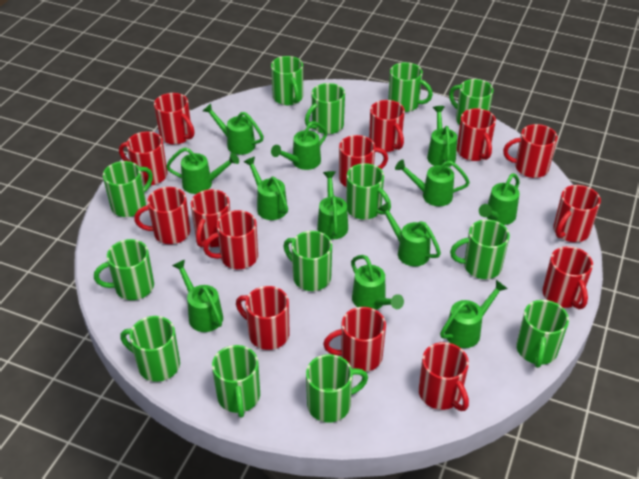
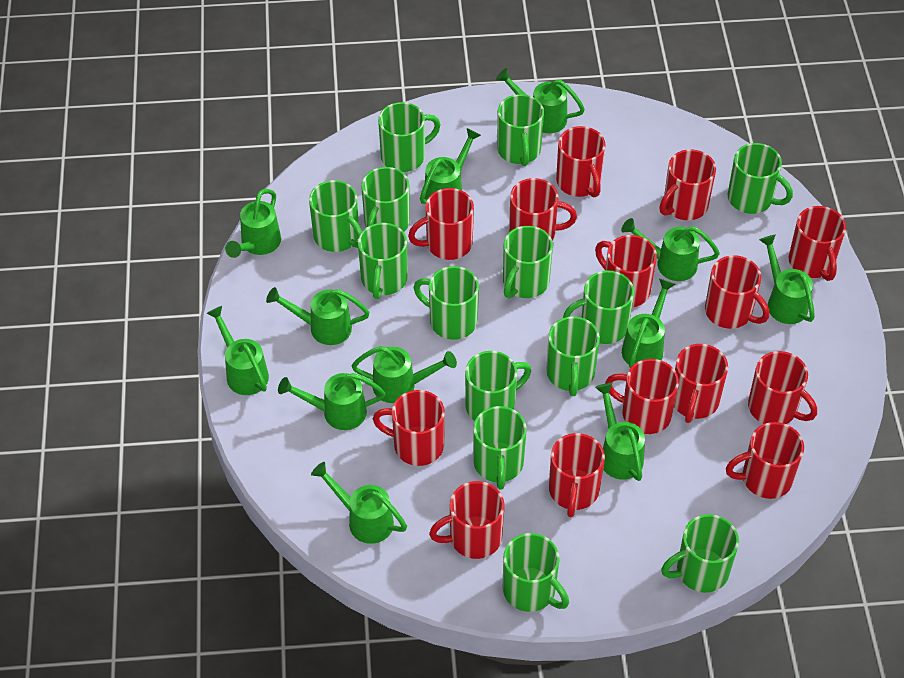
green mug: [94,239,154,300] [103,161,153,217] [120,316,180,382] [212,345,260,418] [271,56,303,105] [283,231,332,291] [305,83,345,134] [306,354,368,423] [346,163,391,220] [388,62,433,112] [449,79,493,125] [450,219,510,279] [516,300,569,368] = 13 -> [309,180,362,252] [358,223,408,299] [361,167,410,232] [378,102,441,172] [414,266,479,340] [465,351,531,421] [473,406,527,490] [497,94,544,166] [503,226,553,298] [503,533,569,612] [546,316,600,396] [563,270,634,344] [661,514,739,593] [728,143,793,214] = 14

